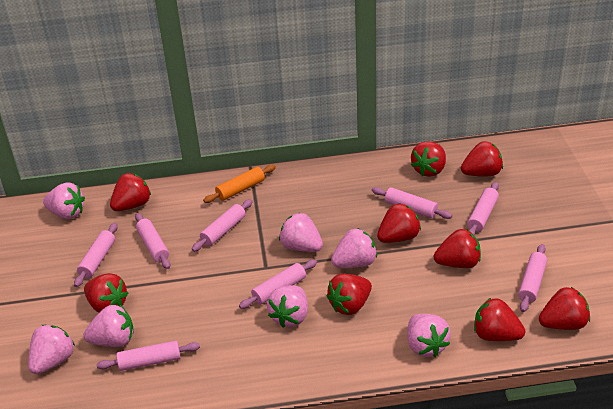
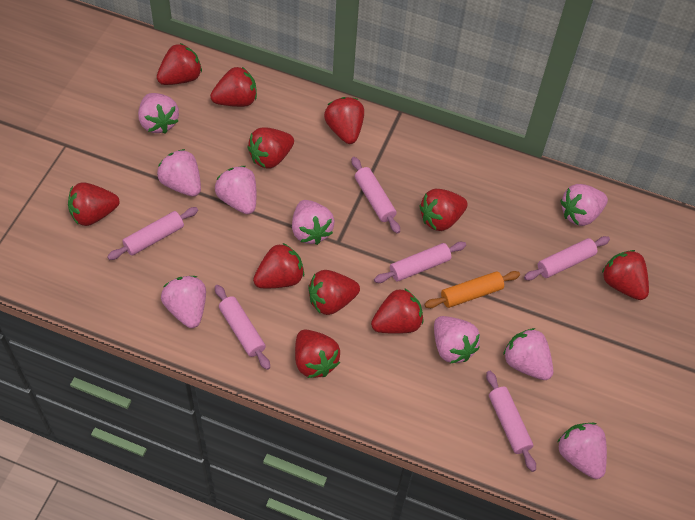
pink rolling pin: [74,223,118,287] [96,341,200,371] [135,213,171,269] [192,199,253,252] [239,259,317,309] [372,187,452,219] [467,182,499,236] [518,244,547,312] = 8 -> [107,207,198,260] [215,285,270,370] [351,157,400,234] [374,242,466,283] [486,371,536,472] [524,236,610,280] = 6
pink strawberry: [28,325,75,374] [43,182,85,219] [83,305,134,347] [267,285,308,328] [279,213,323,252] [331,228,377,268] [407,314,451,357] = 7 -> [138,93,179,133] [157,149,201,197] [161,276,206,328] [215,166,257,214] [292,200,334,245] [434,316,480,363] [503,328,553,380] [558,423,607,479] [560,184,608,226] = 9
red strawberry: [84,273,128,313] [110,173,151,211] [327,274,372,315] [377,203,421,243] [411,141,446,177] [434,229,481,268] [461,141,503,177] [474,298,525,341] [539,287,590,330] = 9 -> [68,182,120,226] [157,43,202,85] [210,67,257,107] [247,127,294,168] [253,243,304,288] [295,330,340,378] [309,270,360,315] [324,97,364,144] [371,288,423,334] [419,189,468,231] [602,250,649,300] = 11

